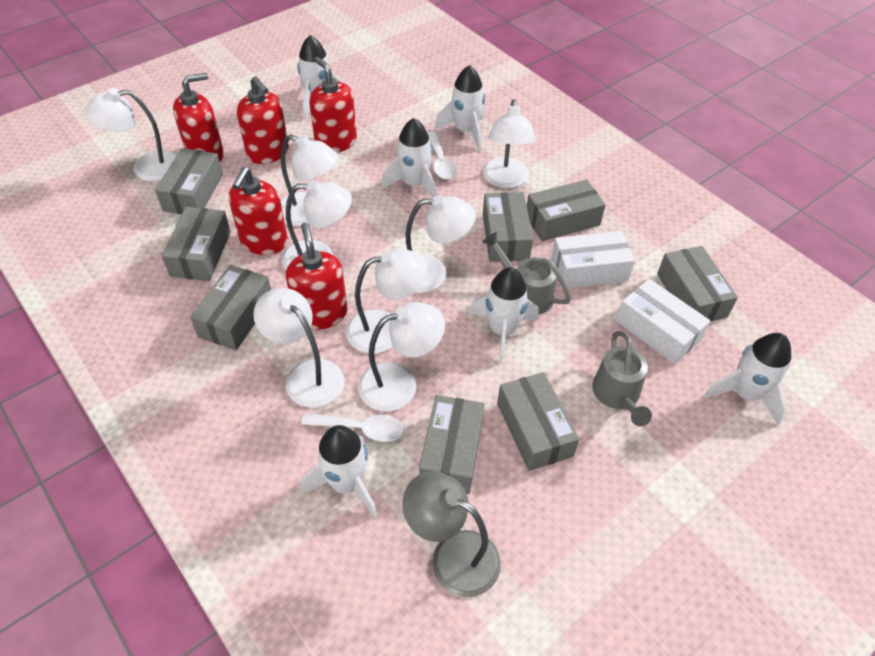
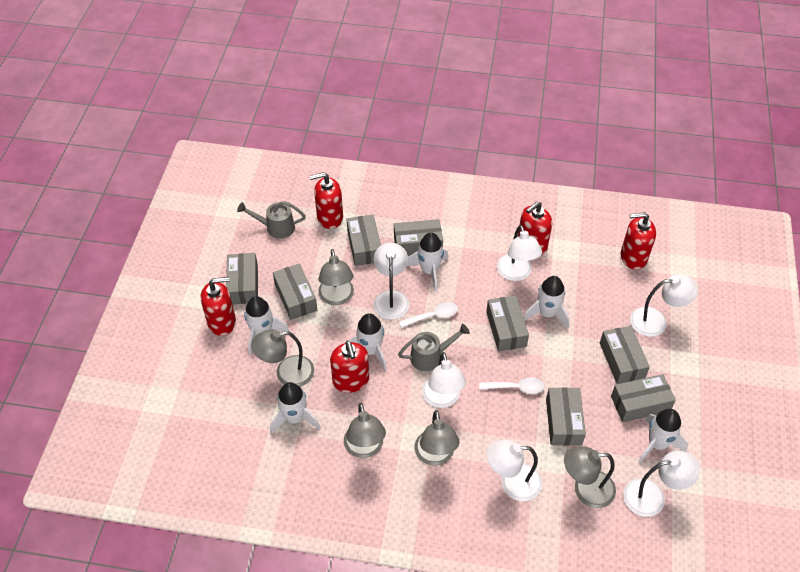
grey lamp: [402,471,501,597] = 1 -> [251,330,314,387] [318,249,354,305] [344,403,386,458] [415,410,459,466] [564,446,616,508] = 5
white box: [551,231,635,289] [616,279,710,364] = 2 -> none = 0
white lamp: [85,88,177,181] [253,288,344,408] [280,134,338,226] [282,180,352,270] [346,248,427,354] [358,302,445,412] [405,195,476,293] [483,99,536,188] = 8 -> [373,243,409,320] [422,352,466,408] [487,440,542,501] [497,225,542,281] [623,451,700,517] [630,274,698,337] = 6

